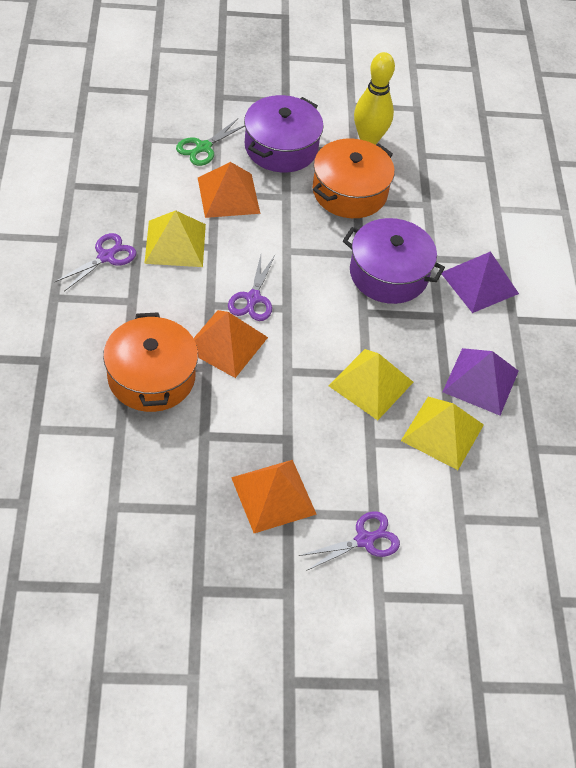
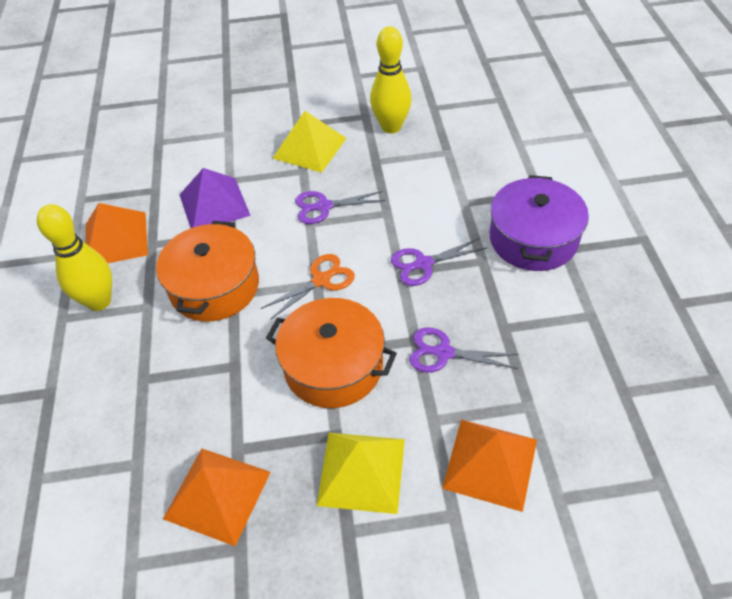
green scissors: [176,119,245,166] = 1 -> none = 0
orange scissors: none = 0 -> [261,254,355,320] = 1
purple pot: [244,95,324,172] [343,218,445,304] = 2 -> [490,175,589,271] = 1
purple pyramid: [442,251,519,313] [443,348,519,415] = 2 -> [180,168,251,228] = 1
yellow bowling pin: [354,52,395,145] = 1 -> [37,204,112,311] [370,26,412,134] = 2
yellow pyramid: [144,210,206,267] [328,349,413,420] [401,397,484,470] = 3 -> [273,111,347,173] [317,433,405,514] = 2

